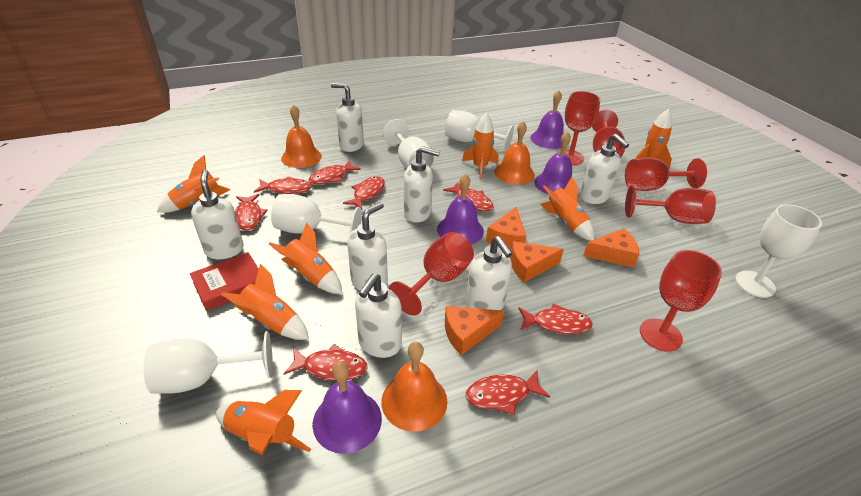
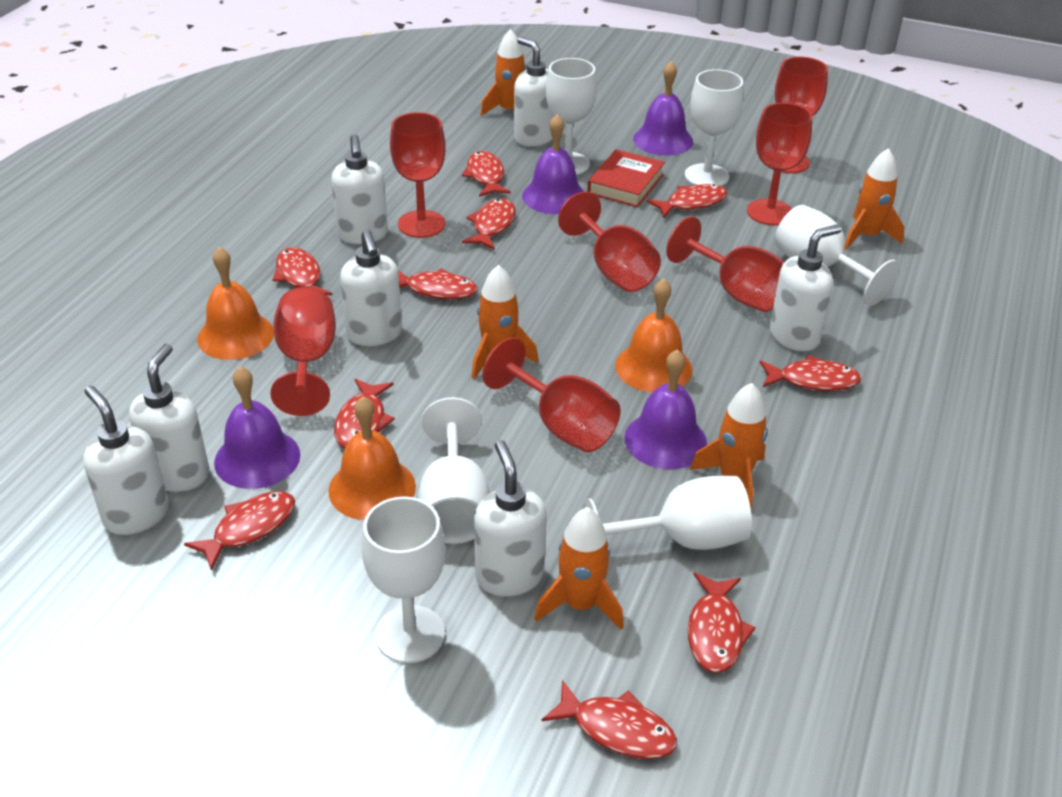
orange cheese: [445,306,504,355] [486,207,526,249] [510,241,564,283] [583,228,640,268] = 4 -> none = 0
orange rocket: [157,155,230,213] [216,390,311,455] [220,264,309,340] [269,222,342,294] [462,113,498,179] [540,177,594,241] [636,109,672,169] = 7 -> [472,265,538,379] [480,29,526,116] [534,507,624,630] [690,383,768,508] [844,148,904,249] = 5
red fish: [235,194,268,230] [254,176,312,194] [284,344,367,381] [309,161,361,184] [343,176,385,210] [443,182,494,211] [466,370,550,415] [518,304,593,334] = 8 -> [184,491,295,570] [273,247,332,295] [334,379,395,448] [398,268,478,300] [462,151,511,197] [462,199,516,249] [542,680,677,759] [647,184,727,218] [688,573,756,673] [760,355,861,391] = 10
red goblet: [389,232,474,316] [558,91,600,165] [592,110,625,158] [625,157,707,191] [625,185,716,224] [640,250,722,352] = 6 -> [270,287,336,416] [390,112,446,238] [482,337,621,452] [558,192,661,292] [666,216,784,312] [747,103,812,225] [775,57,828,173] = 7
white goblet: [143,331,273,394] [271,194,362,233] [383,119,435,169] [445,110,514,153] [735,204,822,298] = 5 -> [362,496,445,663] [418,397,490,544] [546,58,597,175] [585,476,752,550] [685,69,743,186] [775,205,900,306] = 6

